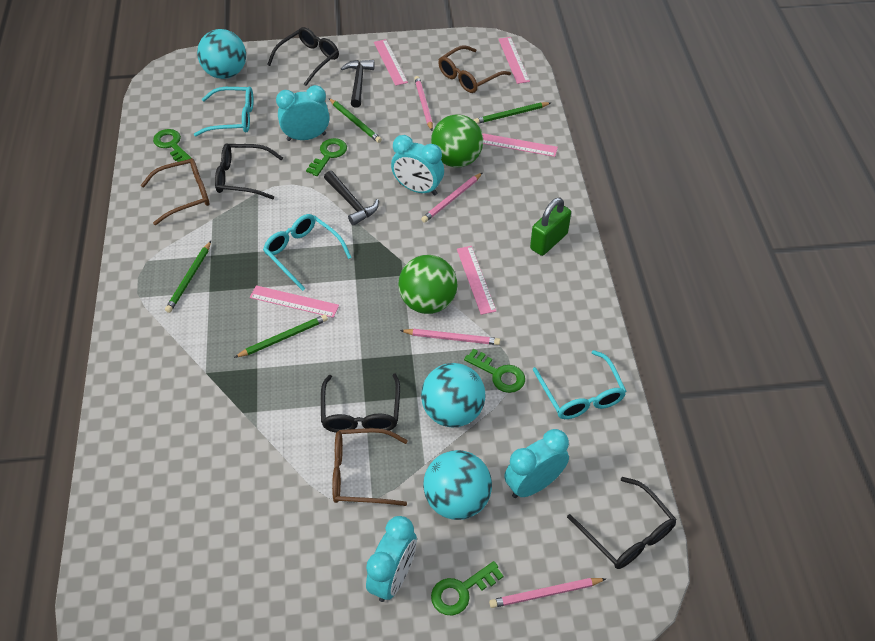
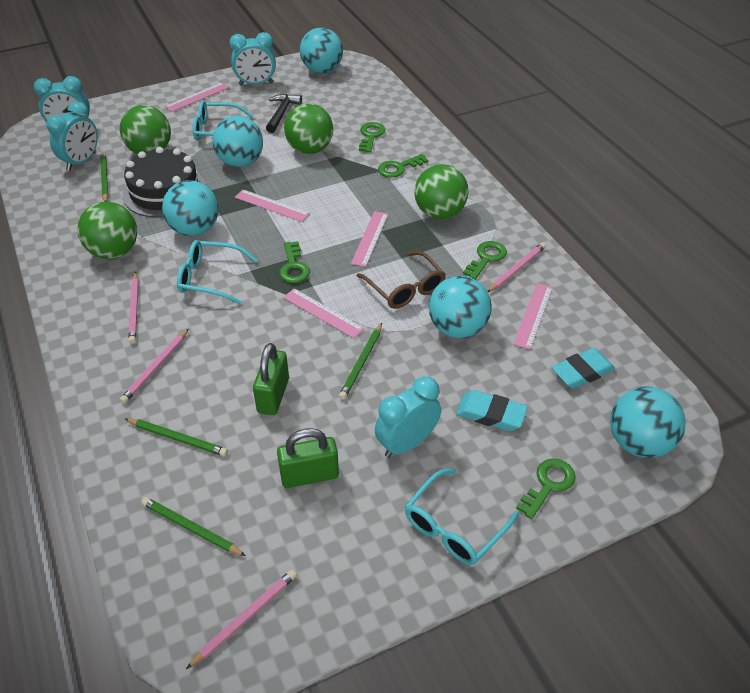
black cake: none = 0 -> [122,147,206,217] = 1
black glasses: [215,143,283,200] [267,27,339,86] [321,373,400,433] [567,477,677,569] = 4 -> none = 0
black hammer: [324,171,379,226] [341,60,375,108] = 2 -> [266,94,302,133] = 1
brown glasses: [141,158,209,225] [332,428,408,506] [438,45,511,93] = 3 -> [357,251,446,309] = 1
green ball: [398,255,457,314] [431,114,483,167] = 2 -> [77,202,137,259] [120,105,171,154] [284,103,333,154] [414,164,469,219] = 4
green key: [153,129,191,162] [306,138,347,176] [431,561,503,616] [464,349,525,393] = 4 -> [279,241,310,283] [359,122,385,152] [378,154,429,178] [463,241,507,280] [516,459,576,519] = 5
green padlock: [530,198,571,256] = 1 -> [253,343,289,415] [277,428,339,488] = 2
turquoise ball: [197,29,246,79] [421,363,486,427] [423,450,492,520] = 3 -> [162,180,219,236] [212,116,263,167] [300,28,343,74] [429,276,492,338] [610,386,686,458] = 5
turquoise eraser: none = 0 -> [456,390,528,431] [551,348,615,389] = 2

